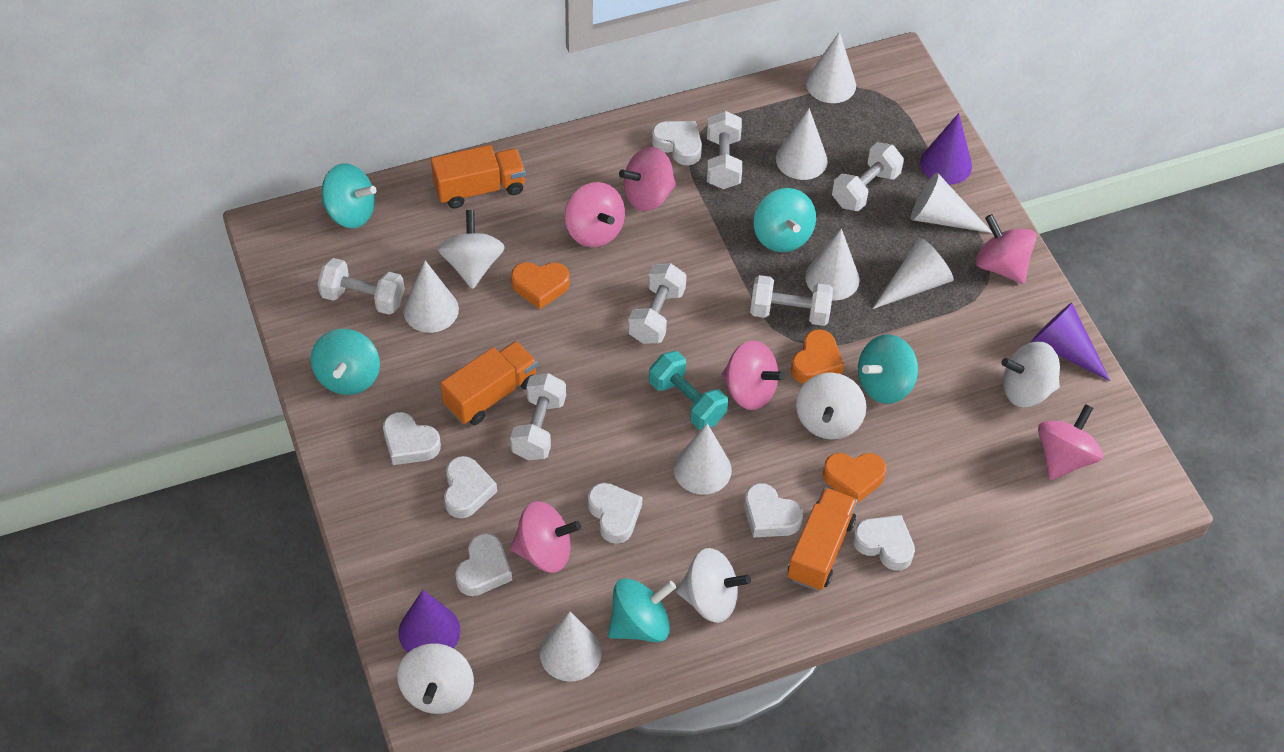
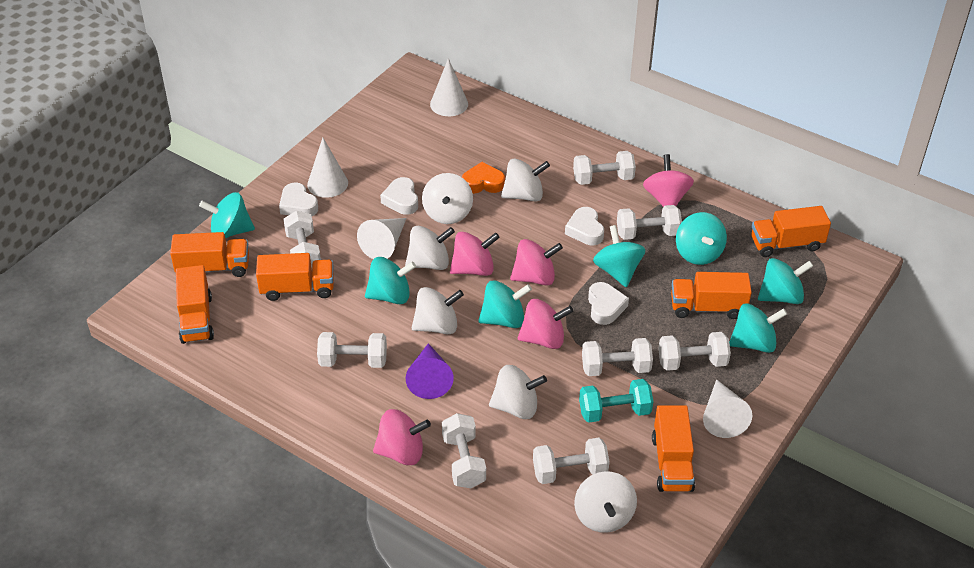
orange heart: [511,262,570,309] [791,329,844,384] [823,453,886,504] = 3 -> [462,162,505,194] = 1
orange truck: [431,145,526,208] [441,341,538,425] [787,487,857,591] = 3 -> [170,232,249,277] [176,265,214,344] [256,253,334,301] [652,405,695,492] [671,272,752,319] [751,206,831,257] = 6
pink spinning top: [510,501,581,573] [565,182,625,247] [619,147,676,211] [722,340,785,410] [975,214,1036,284] [1038,404,1103,480] = 6 -> [373,409,431,465] [450,232,500,276] [510,239,563,286] [518,299,573,349] [643,154,694,207] = 5
purple cone: [398,590,460,653] [920,113,972,185] [1031,303,1110,381] = 3 -> [406,343,454,399] = 1
turquoise spinning top: [311,329,380,395] [322,163,377,228] [608,578,676,642] [754,188,816,252] [858,335,918,404] = 5 -> [199,192,255,238] [365,257,416,304] [478,280,532,328] [593,225,646,287] [676,212,727,265] [729,303,787,353] [758,258,813,304] = 7
white cone: [403,261,459,333] [540,612,602,682] [674,423,732,495] [776,108,828,180] [805,229,860,300] [806,32,856,103] [873,238,954,309] [911,173,992,233] = 8 -> [307,138,348,198] [357,218,407,259] [430,58,468,116] [703,379,752,438] = 4
white dumbbell: [318,258,404,315] [510,373,566,460] [628,263,687,344] [707,111,742,189] [750,275,833,326] [832,142,904,211] = 6 -> [284,211,321,268] [317,332,387,368] [442,413,486,488] [533,438,609,484] [573,151,636,185] [582,338,653,376] [617,205,682,240] [658,332,731,371] = 8
white heart: [383,412,441,465] [444,456,497,518] [455,533,512,596] [588,483,643,544] [652,121,702,165] [744,483,803,538] [853,515,915,571] = 7 -> [279,182,318,216] [380,177,418,215] [565,207,604,245] [588,282,629,325] = 4
white spinning top: [397,643,474,714] [438,210,505,289] [676,548,751,623] [796,372,866,439] [1001,341,1060,407] = 5 -> [405,226,455,270] [412,287,464,334] [422,173,473,224] [489,365,547,419] [501,159,550,202] [574,471,637,533] = 6

